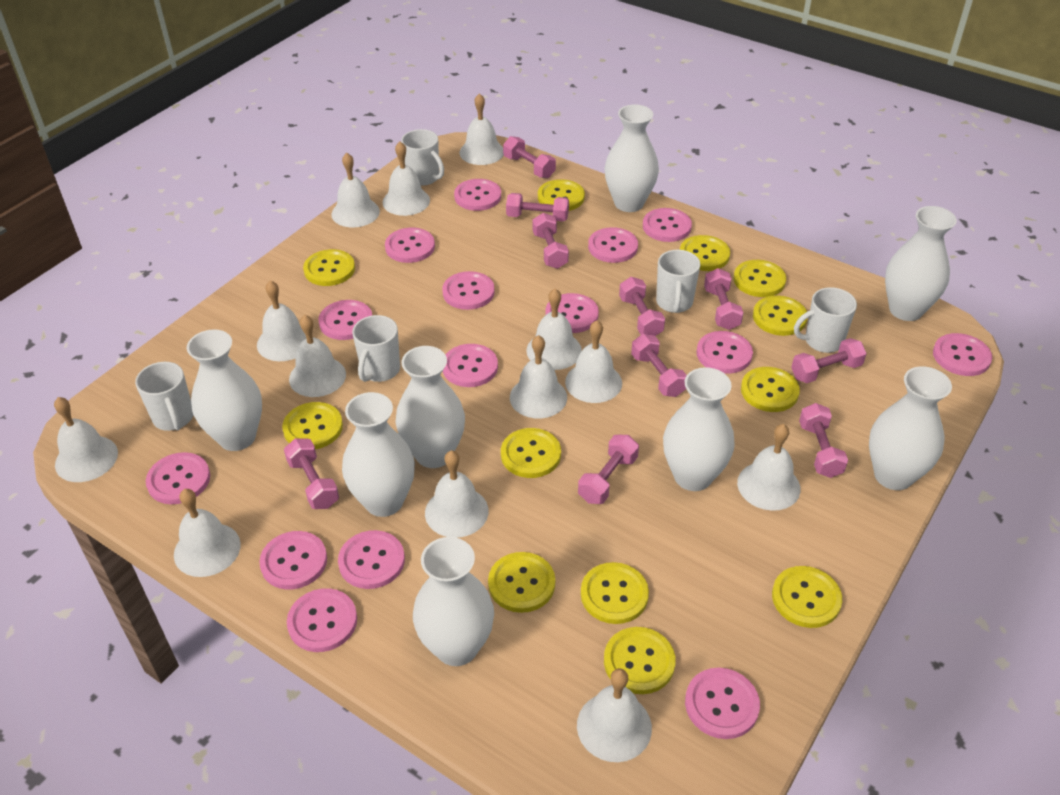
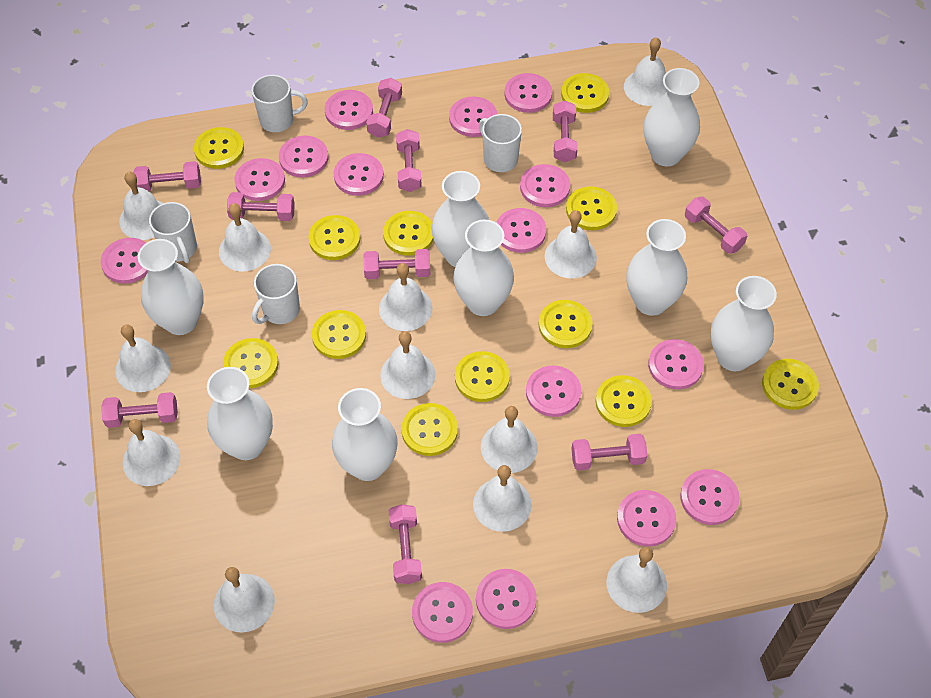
white bell: [54,397,118,482] [174,489,241,577] [257,281,307,361] [289,315,346,397] [332,153,380,228] [382,142,430,216] [425,451,489,538] [459,93,504,165] [510,335,567,418] [526,289,582,370] [565,320,622,403] [577,668,652,762] [737,424,800,511] = 13 -> [115,324,171,392] [119,172,163,240] [123,419,180,486] [214,567,275,633] [219,203,271,271] [379,263,432,331] [380,331,435,399] [473,465,532,532] [481,406,538,473] [545,210,597,279] [607,547,667,613] [624,37,667,106] = 12
white mug: [135,362,193,431] [352,315,400,382] [401,129,444,186] [656,250,700,313] [794,287,857,353] = 5 -> [149,202,197,263] [251,75,308,132] [252,264,300,324] [479,114,522,172] = 4

